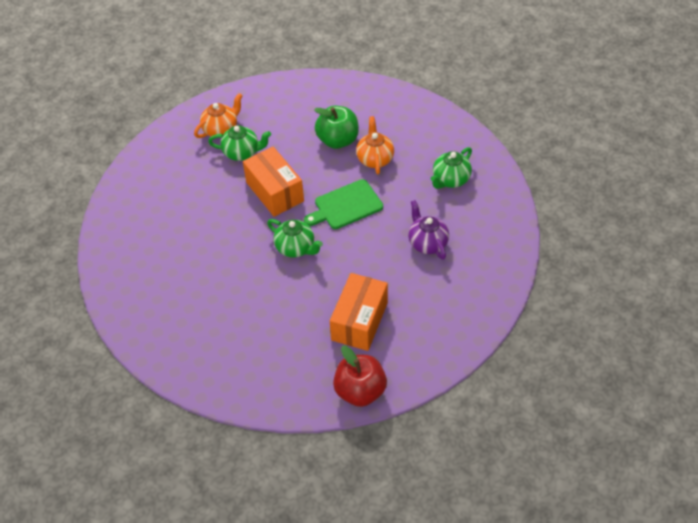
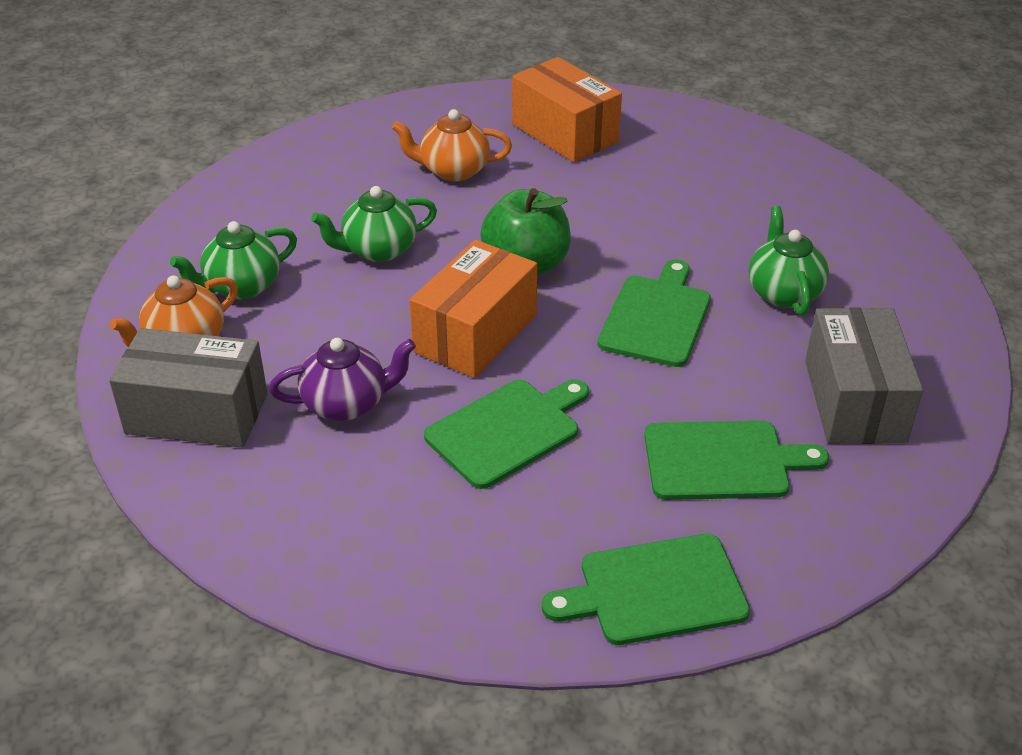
green cutting board: [304,179,383,229] = 1 -> [424,379,589,489] [542,534,750,645] [597,260,711,367] [644,420,829,500] = 4
grey box: none = 0 -> [109,328,268,448] [805,307,923,444] = 2
red apple: [333,346,387,407] = 1 -> none = 0

